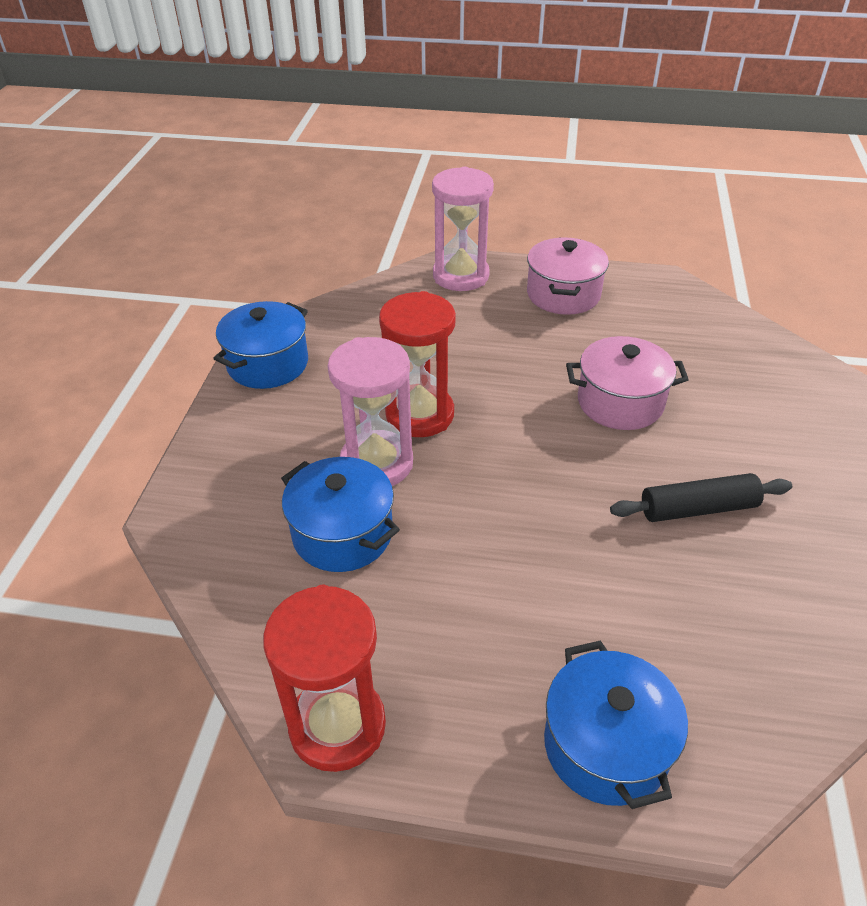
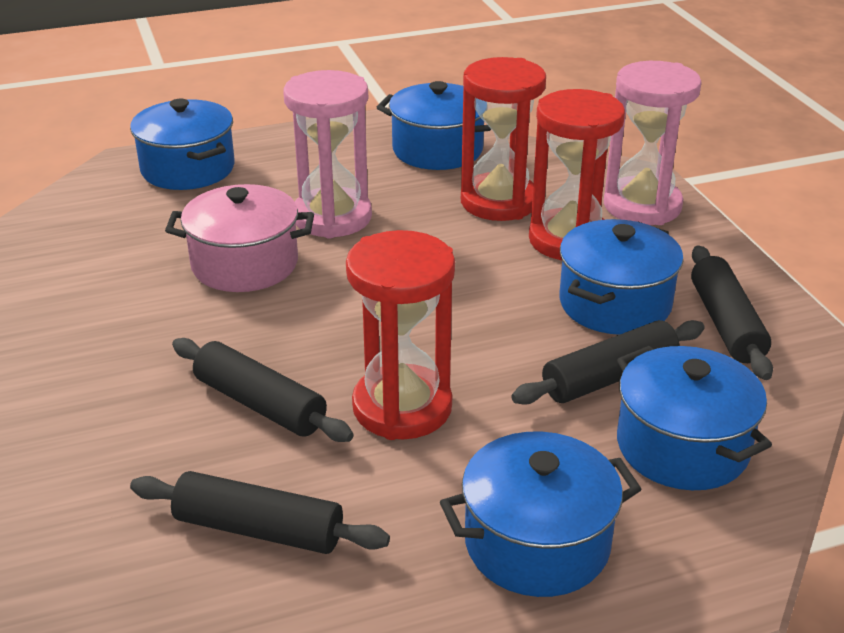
black rolling pin: [610,473,792,522] = 1 -> [130,471,390,554] [172,338,354,442] [511,320,705,405] [691,245,773,380] = 4
blue pot: [213,301,308,389] [281,457,400,572] [544,640,688,809] = 3 -> [130,99,235,190] [377,81,491,170] [440,431,641,597] [559,219,684,335] [617,346,772,490] = 5
pink pot: [527,237,609,315] [566,336,689,430] = 2 -> [165,184,314,292] = 1
red hourglass: [263,584,386,772] [379,291,456,437] = 2 -> [346,230,455,440] [461,57,546,221] [529,89,625,260] = 3

